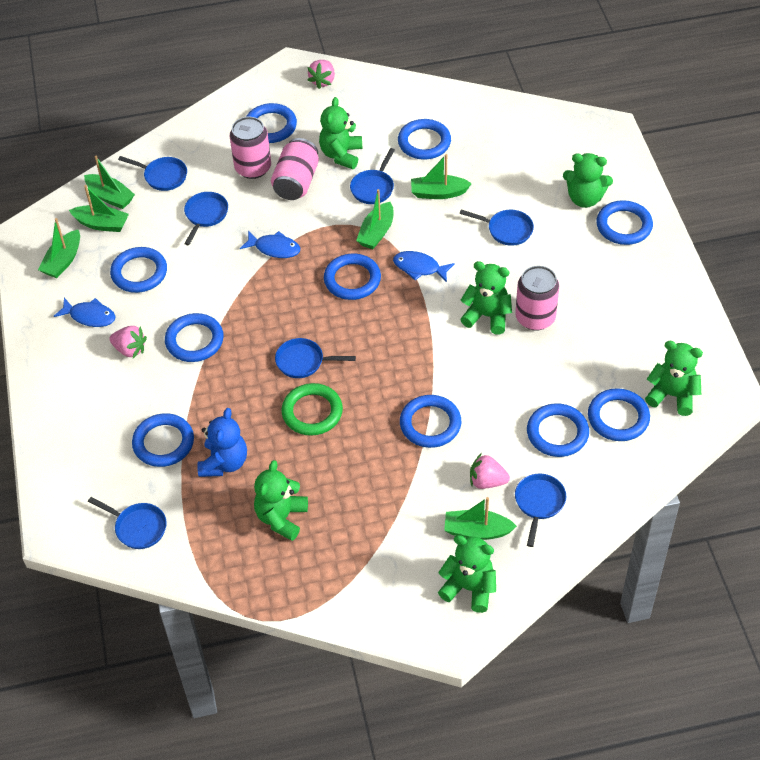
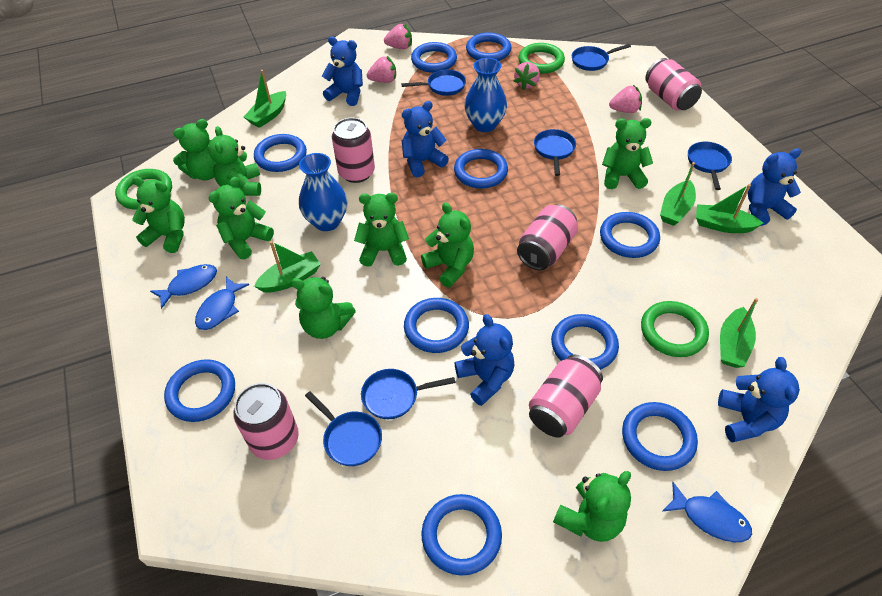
blue pan: [88,497,167,549] [118,156,187,191] [184,192,228,245] [275,338,356,378] [350,148,395,204] [459,209,534,246] [515,474,566,547] = 7 -> [305,391,382,466] [361,369,455,419] [401,70,466,96] [534,129,576,176] [572,44,631,71] [688,142,732,190] = 6
blue teddy bear: [197,408,247,477] = 1 -> [322,36,363,106] [401,101,449,177] [455,314,515,406] [718,357,800,443] [748,148,801,226] = 5
blue vase: none = 0 -> [299,153,347,231] [465,58,507,132] = 2
green boat: [38,218,80,278] [69,185,129,232] [84,156,135,209] [356,189,393,249] [411,154,472,199] [444,497,517,540] = 6 -> [244,70,286,128] [254,241,321,293] [660,162,696,226] [696,184,763,233] [720,298,758,368] = 5
green ring: [281,383,343,436] = 1 -> [115,169,172,210] [518,43,565,74] [641,301,709,357] = 3
green teddy bear: [254,460,308,541] [319,97,363,169] [438,535,496,613] [460,261,512,335] [563,153,613,208] [645,341,703,416] = 6 -> [132,176,185,253] [173,119,215,180] [208,126,261,196] [209,177,274,259] [291,277,356,339] [354,193,409,267] [421,203,474,287] [553,471,631,542] [602,118,653,189] = 9
pink can: [230,117,271,179] [271,138,319,200] [515,266,559,331] = 3 -> [233,383,299,460] [332,118,375,183] [517,204,578,270] [529,355,603,437] [645,58,702,111] = 5
pink strawberry: [110,326,147,358] [307,60,335,89] [470,453,510,489] = 3 -> [367,56,396,83] [384,24,412,49] [513,62,540,90] [609,85,642,113] = 4

